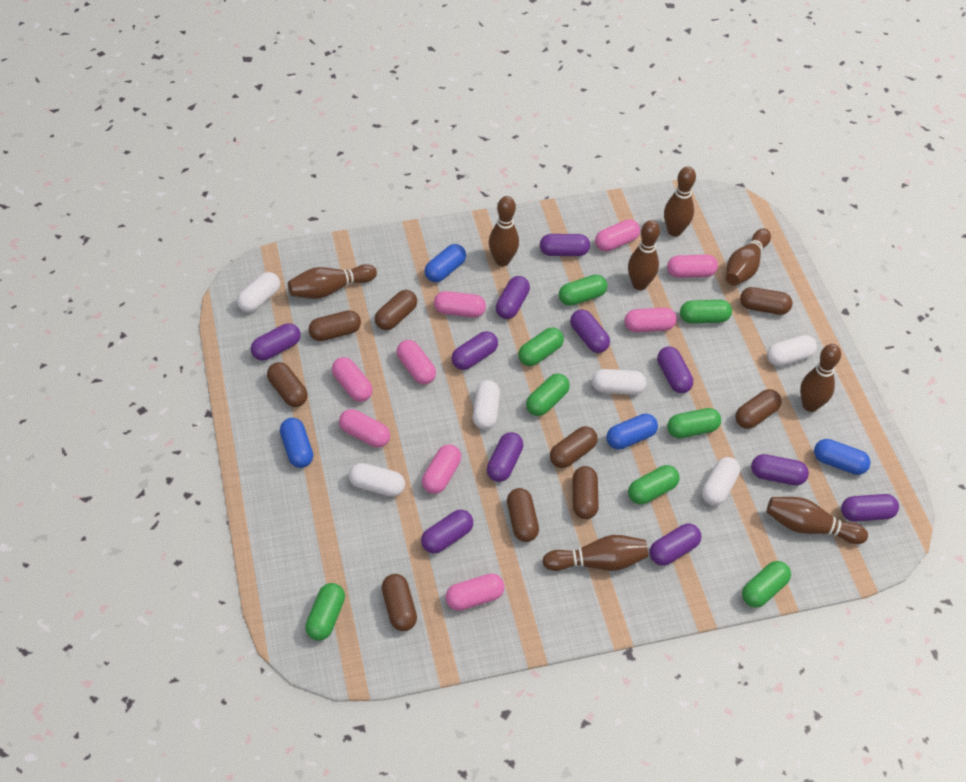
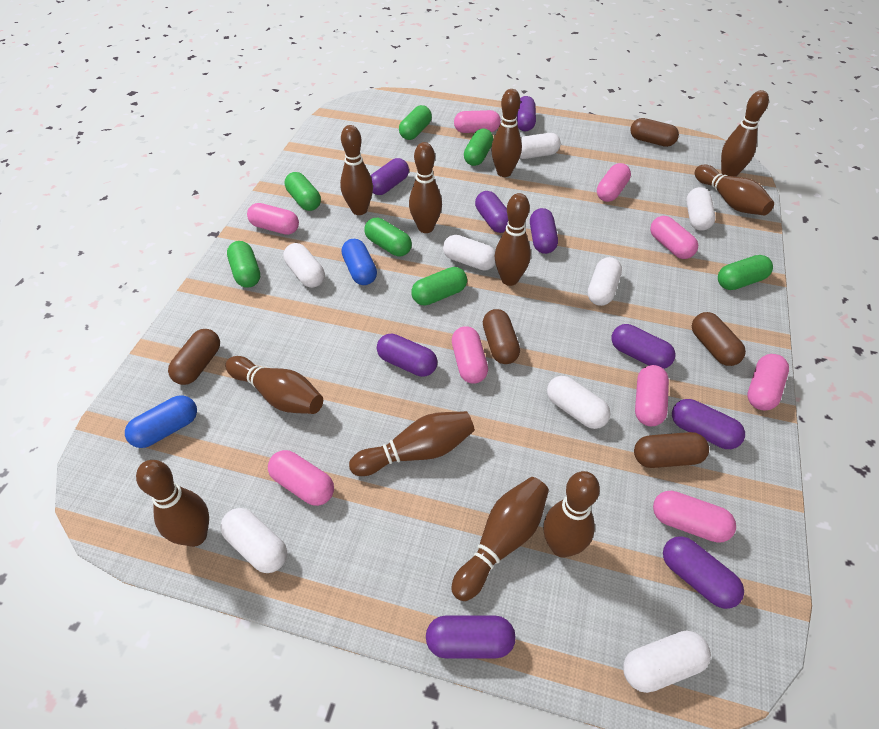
blue capsule: [280,418,313,468] [425,244,466,282] [606,414,658,450] [814,439,870,475] = 4 -> [125,395,197,448] [341,239,377,285] = 2
brown bowling pin: [288,264,377,299] [489,196,519,266] [542,535,648,571] [628,220,660,290] [664,166,696,237] [726,229,771,286] [767,497,868,544] [800,344,841,412] = 8 -> [136,460,209,547] [225,356,323,414] [340,125,373,215] [349,411,475,476] [409,142,442,233] [451,477,549,601] [491,89,522,177] [495,193,531,286] [543,471,600,558] [695,164,774,215] [721,90,769,177] = 11
brown capsule: [267,362,308,407] [308,310,361,341] [375,290,417,330] [382,574,417,631] [507,488,539,542] [550,426,598,468] [573,466,599,519] [736,389,782,429] [740,287,792,315] = 9 -> [168,329,220,385] [483,309,520,364] [630,118,679,147] [634,432,709,468] [692,312,746,366] = 5
green capsule: [305,583,345,641] [518,328,564,366] [526,374,570,416] [559,275,607,306] [628,465,680,505] [667,408,721,438] [680,300,732,324] [742,561,791,608] = 8 -> [227,241,260,288] [285,172,321,211] [364,218,412,256] [399,105,432,140] [411,267,467,305] [464,129,493,166] [718,255,773,290] = 7
purple capsule: [251,323,301,361] [421,510,473,554] [452,331,498,370] [487,432,523,482] [496,276,530,319] [540,234,590,256] [570,310,610,353] [649,524,702,566] [657,347,693,393] [751,454,809,485] [841,494,899,522] = 11 -> [370,158,409,195] [377,334,437,377] [426,616,516,658] [475,191,508,233] [516,96,536,131] [530,208,558,254] [611,324,675,369] [663,536,744,609] [672,399,745,449] = 9
white capsule: [237,272,280,313] [349,463,405,497] [473,380,500,430] [592,369,646,395] [702,457,740,505] [767,335,817,366] = 6 -> [220,508,287,573] [283,243,325,288] [443,235,495,271] [520,133,561,159] [547,376,611,429] [588,257,622,306] [623,630,711,693] [686,187,716,231] = 8

